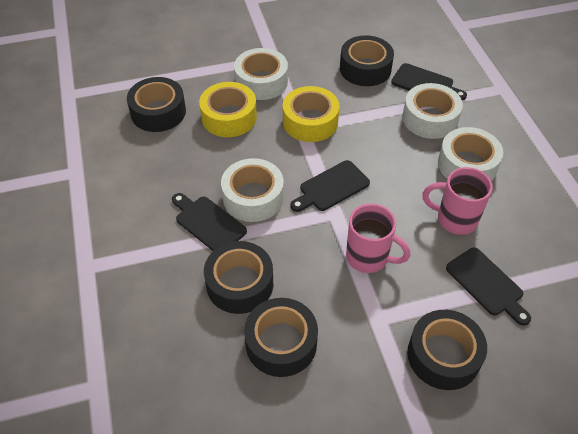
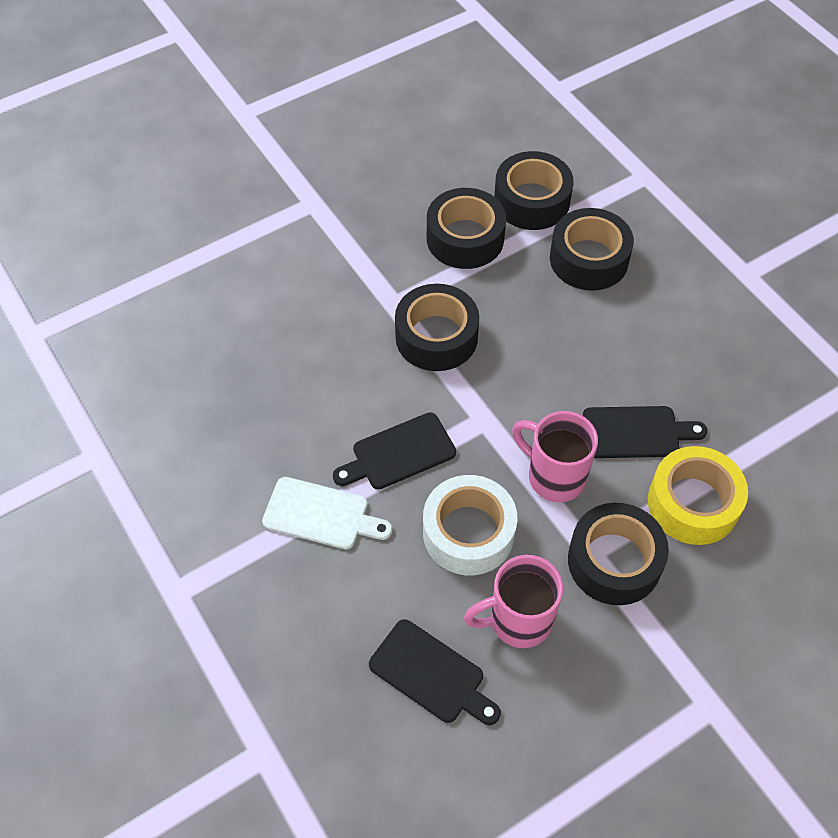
black cutting board: [172,193,247,251] [290,160,370,212] [391,63,467,100] [446,248,531,326] = 4 -> [333,412,456,489] [369,619,501,725] [583,406,707,458] = 3
white cutting board: none = 0 -> [262,477,393,549] = 1
white tape: [221,158,284,222] [234,48,288,100] [403,83,463,139] [438,127,503,181] = 4 -> [423,475,518,575] = 1
yellow tape: [199,82,257,137] [283,86,339,142] = 2 -> [648,446,748,545] = 1

